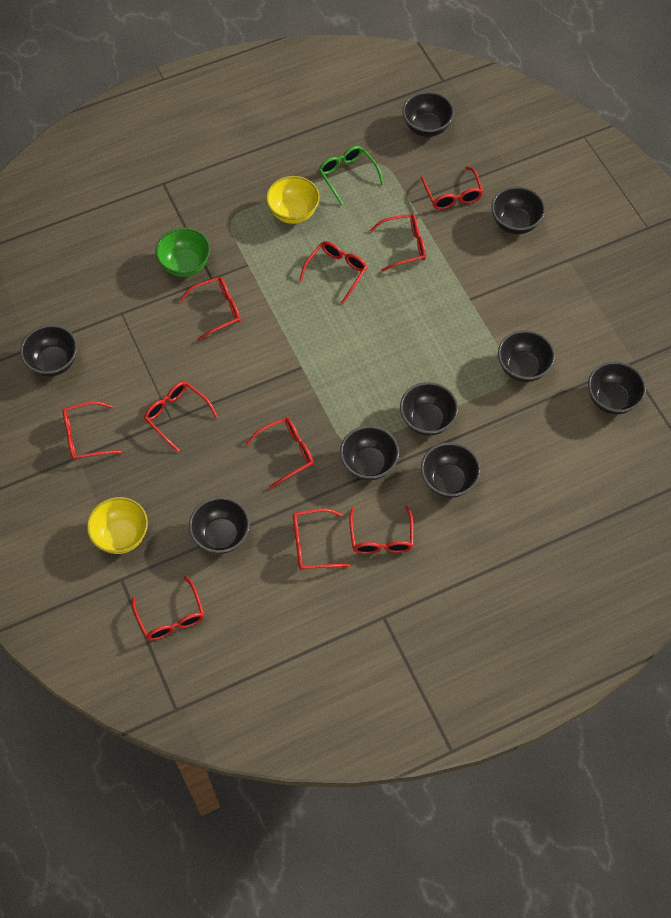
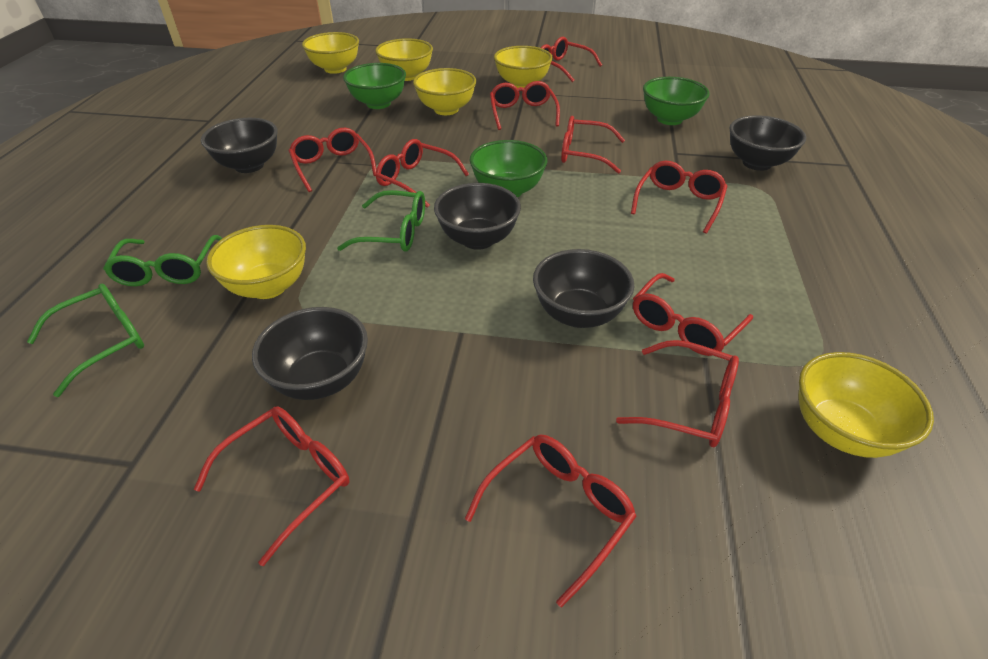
black bowl: [20,325,77,377] [189,497,250,554] [340,426,399,480] [400,382,458,436] [402,91,454,137] [421,442,481,498] [491,186,545,234] [498,330,555,382] [588,361,646,414] = 9 -> [201,118,278,173] [252,307,368,400] [434,183,521,250] [533,249,634,328] [729,115,806,171] = 5
green bowl: [155,228,210,277] = 1 -> [343,63,406,109] [470,140,548,198] [643,77,709,125] = 3
green glasses: [318,146,384,205] = 1 -> [27,284,144,397] [103,235,222,286] [337,190,425,252] = 3
yellow bowl: [87,497,148,554] [266,176,320,224] = 2 -> [206,225,306,299] [302,32,359,74] [375,38,433,81] [413,68,477,115] [494,46,553,88] [799,352,934,458] = 6

